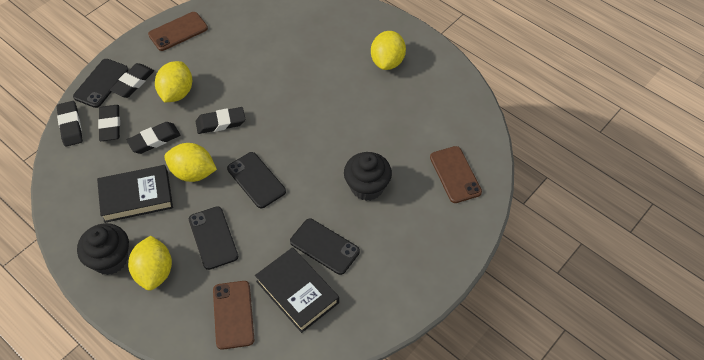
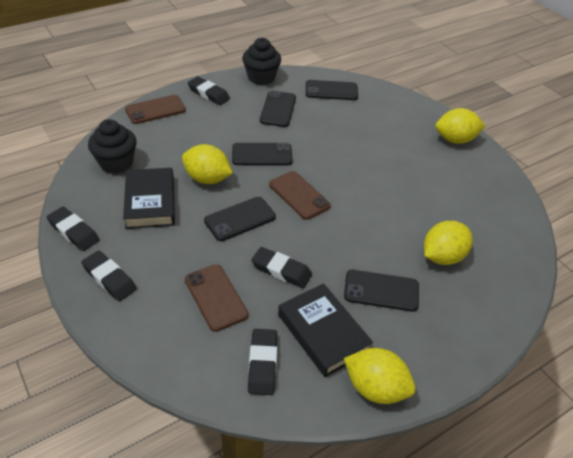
black phone: [73,59,128,108] [189,206,238,270] [227,152,286,208] [290,219,360,275] = 4 -> [204,197,276,241] [232,143,293,165] [260,91,296,127] [306,80,358,100] [344,270,419,312] = 5

